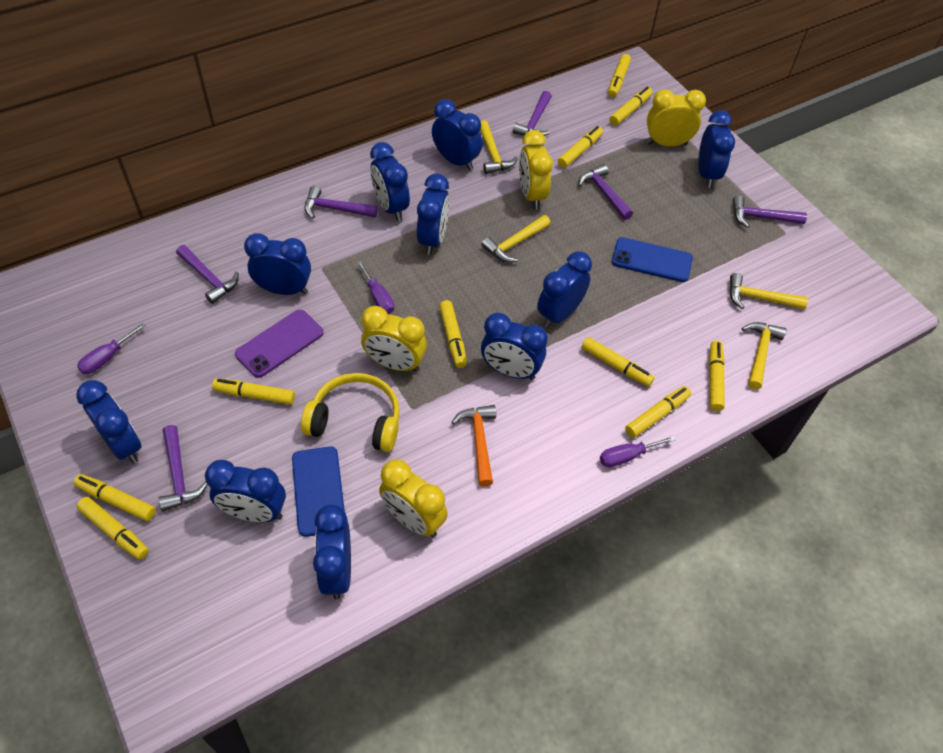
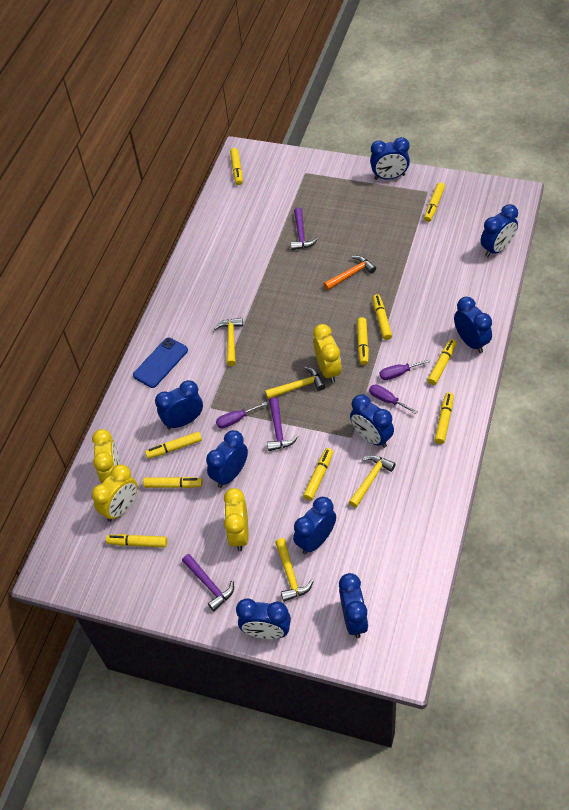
blue clock: [76,380,142,464] [205,460,286,522] [244,233,311,295] [313,505,351,599] [370,142,410,221] [417,174,449,255] [432,99,482,171] [481,313,548,380] [537,251,592,328] [698,110,735,188] = 10 -> [155,380,203,429] [206,430,248,488] [236,598,291,639] [293,497,336,554] [339,573,368,638] [350,394,394,448] [370,137,410,180] [454,297,492,353] [481,204,518,257] = 9
blue phone: [292,447,345,537] [612,237,693,282] = 2 -> [133,337,188,388] = 1
purple hammer: [158,425,208,511] [176,245,239,304] [305,186,378,218] [513,91,552,136] [578,164,633,220] [732,196,807,228] = 6 -> [182,554,234,611] [267,397,298,451] [290,208,318,250] = 3
purple phone: [235,310,324,378] = 1 -> none = 0
yellow headphones: [301,373,400,452] = 1 -> none = 0

